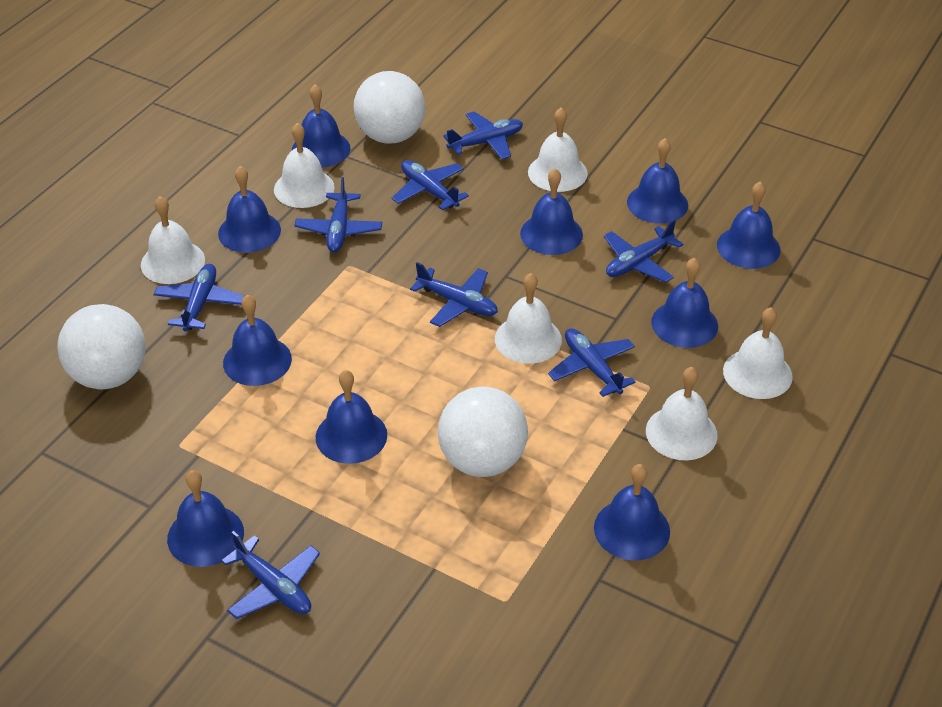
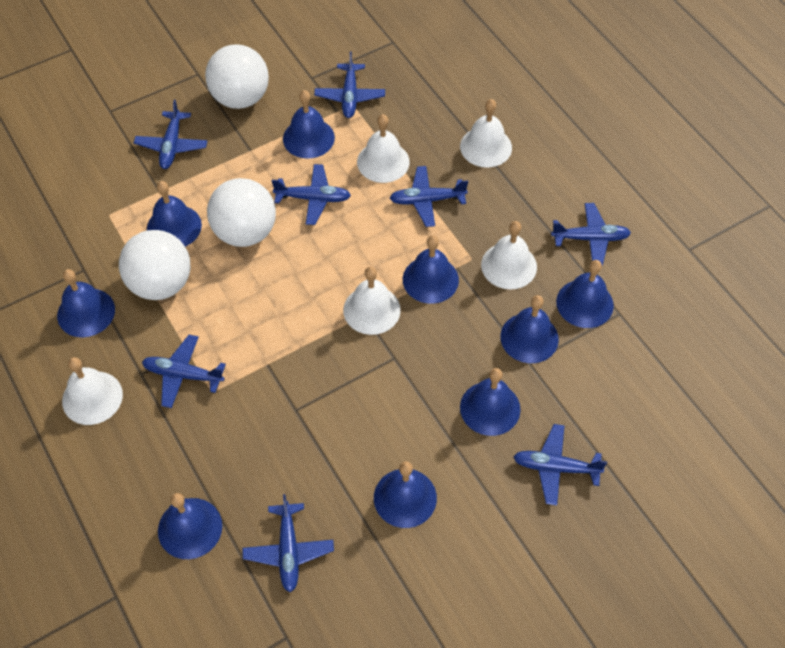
blue bell: [167,470,244,567] [218,166,281,253] [223,294,292,386] [292,84,351,167] [316,370,387,464] [520,168,583,255] [594,464,670,560] [627,138,688,224] [651,258,718,348] [717,181,781,269] = 10 -> [57,269,115,338] [147,181,202,247] [158,493,222,559] [283,90,335,159] [374,461,437,528] [403,235,459,304] [460,368,521,436] [500,295,559,363] [556,260,614,328] = 9
white bell: [141,196,205,284] [274,123,335,208] [495,273,562,364] [528,107,588,192] [646,367,718,460] [723,307,793,399] = 6 -> [62,357,123,425] [343,267,401,335] [357,114,410,183] [460,99,512,167] [481,221,537,289] = 5

